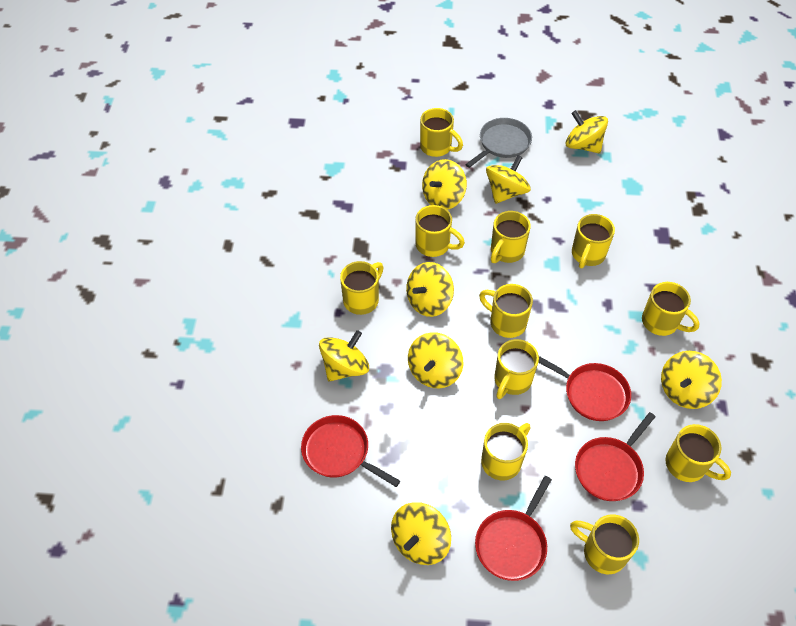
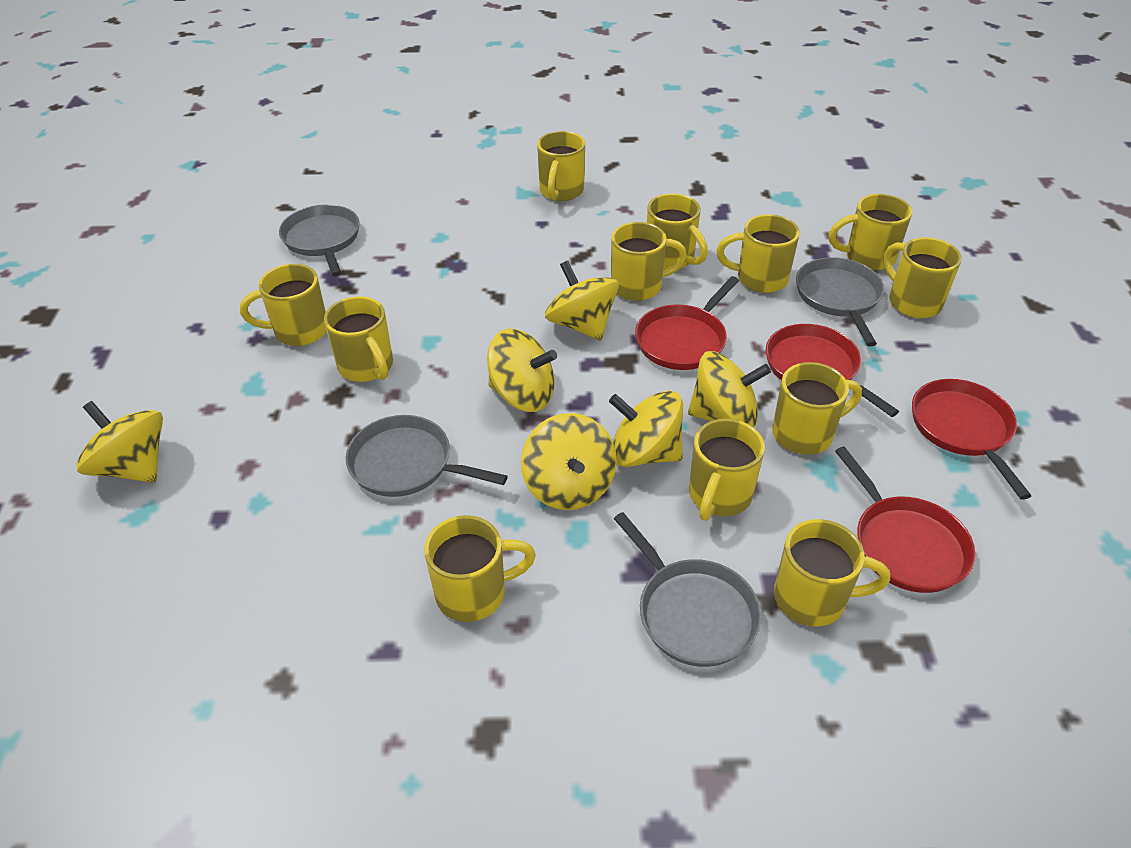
grey pan: [465,118,532,168] = 1 -> [279,204,360,276] [345,415,508,497] [614,512,761,667] [796,257,884,346] = 4
yellow mug: [340,261,384,315] [415,205,465,257] [420,108,463,157] [479,284,533,338] [481,423,530,480] [491,211,531,263] [494,339,539,399] [570,514,639,574] [572,214,615,269] [642,282,700,336] [665,424,731,482] = 11 -> [240,264,327,346] [324,296,393,382] [424,515,536,622] [537,131,585,201] [611,222,687,301] [647,193,708,269] [689,419,765,521] [716,214,800,293] [772,362,862,454] [774,519,890,627] [829,194,912,270] [883,237,962,318] = 12
yellow spinning top: [319,330,369,381] [391,502,451,565] [406,262,454,317] [408,332,463,388] [422,159,467,210] [486,155,531,204] [566,110,608,153] [661,351,722,409] = 8 -> [76,401,163,483] [487,329,557,412] [521,413,617,510] [545,260,619,341] [609,391,683,467] [688,351,771,428] = 6

